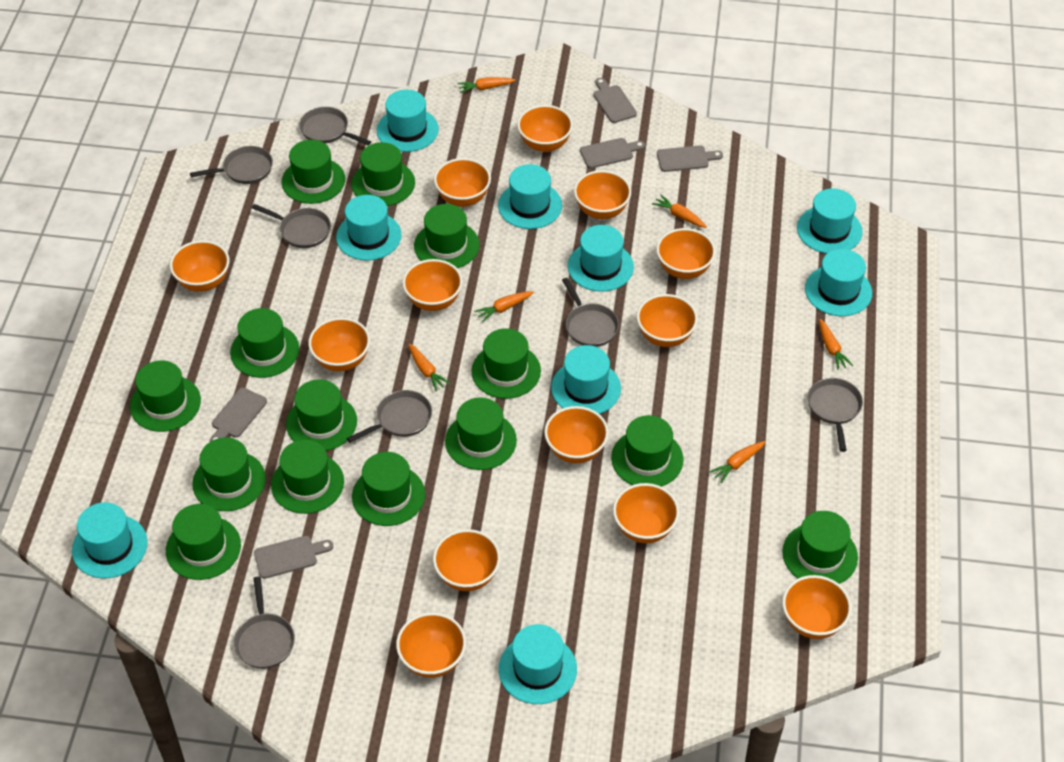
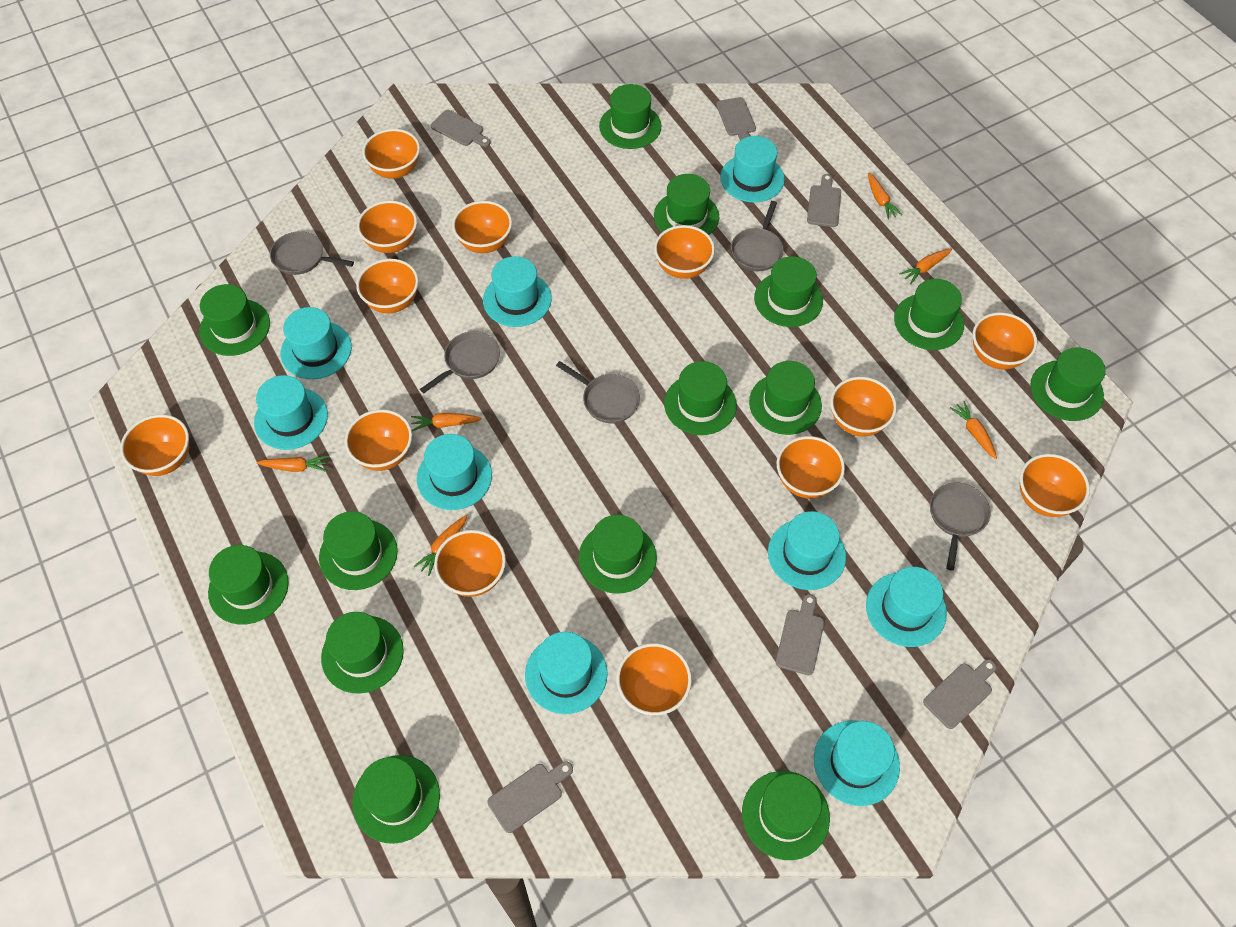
grey cutting board: [210,388,267,442] [254,536,333,579] [580,138,645,168] [594,78,637,123] [657,145,723,172] = 5 -> [431,110,491,147] [488,761,573,833] [716,97,756,140] [776,594,824,675] [807,174,841,227] [923,659,997,729] = 6
grey pan: [190,146,273,184] [234,577,295,669] [252,204,331,248] [299,107,371,145] [347,390,432,443] [562,278,619,347] [808,378,863,452] = 7 -> [270,231,354,275] [420,331,500,393] [556,361,640,423] [731,201,783,271] [930,482,991,571] = 5

